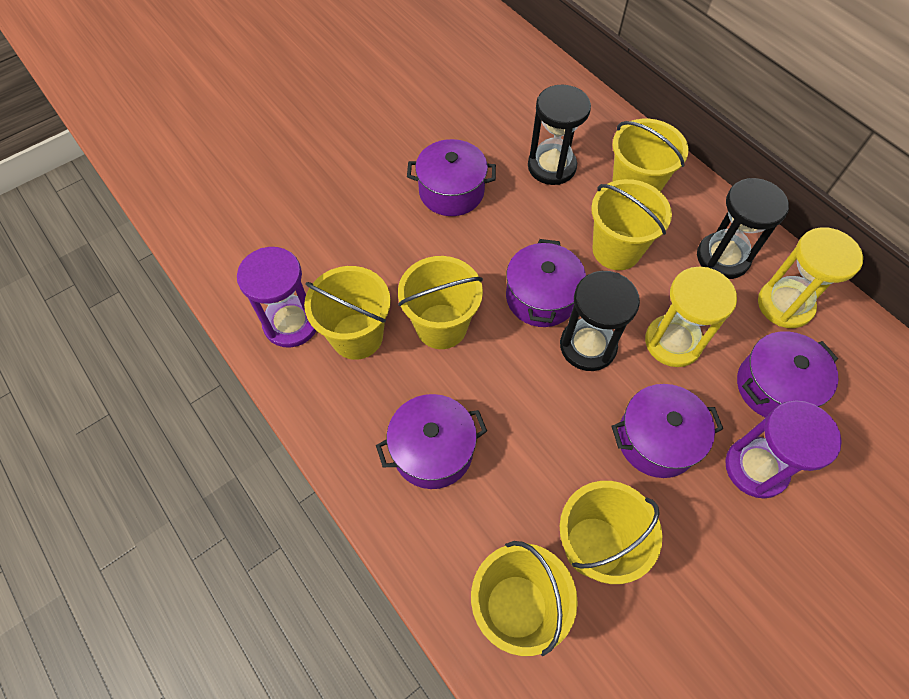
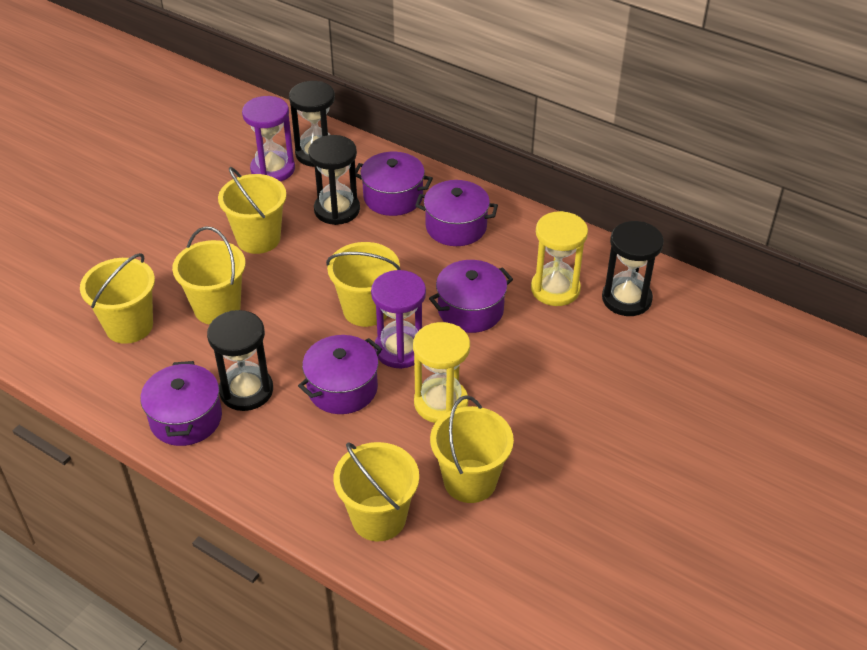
black hourglass: [528,85,591,185] [560,271,640,371] [697,178,789,279] = 3 -> [207,310,273,411] [289,81,335,167] [308,135,360,225] [602,221,664,316] = 4

